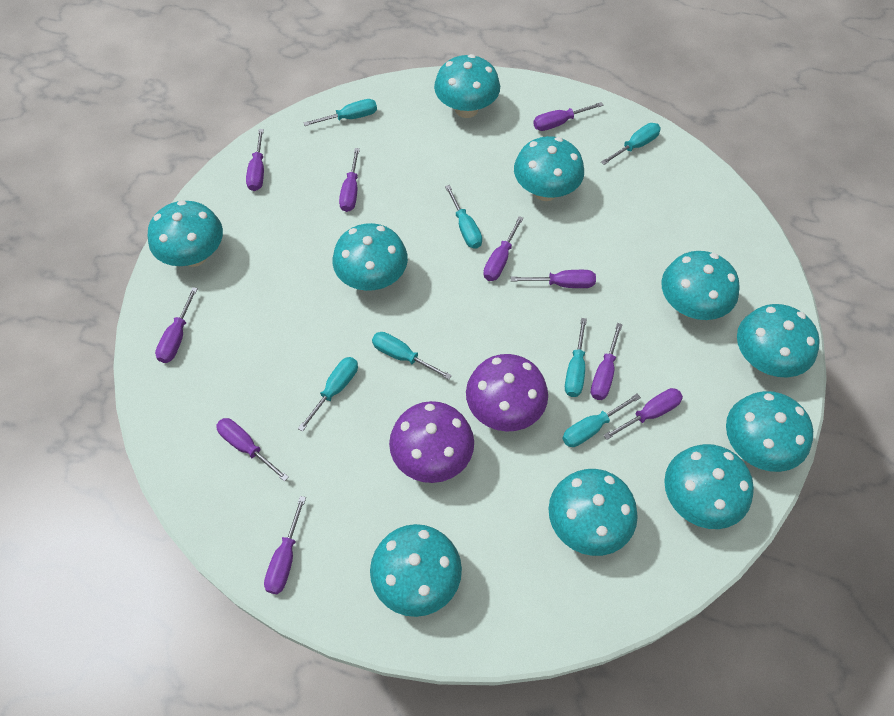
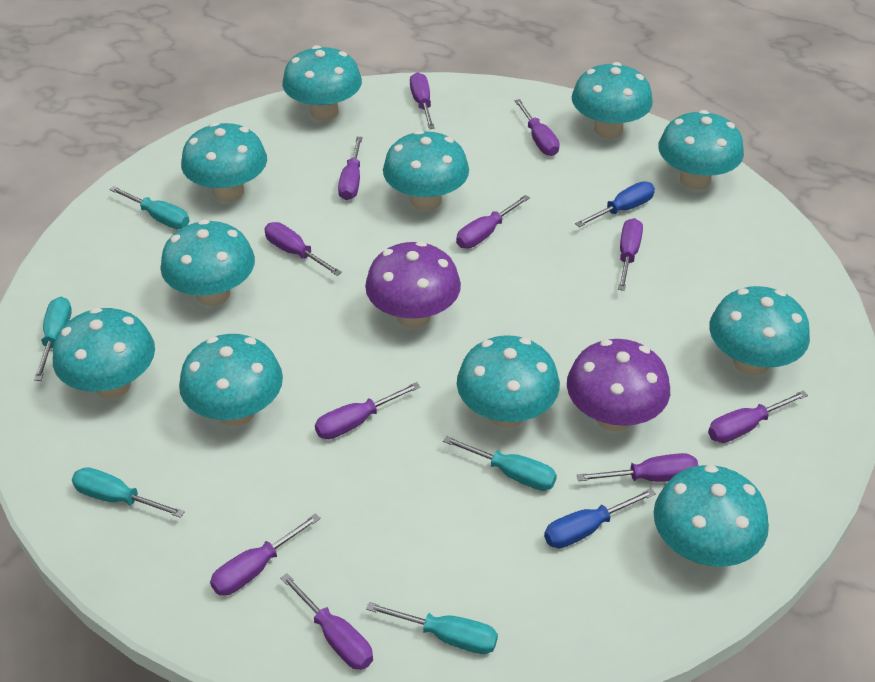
blue screwdriver: none = 0 -> [544,488,656,548] [575,182,655,227] = 2
purple screwdriver: [155,287,198,363] [216,418,289,482] [246,129,264,191] [264,496,306,594] [339,148,360,212] [483,216,524,281] [511,270,596,288] [533,102,604,131] [591,323,623,400] [603,388,683,440] = 10 -> [210,513,321,596] [264,222,342,276] [280,573,373,670] [315,382,420,439] [338,137,362,200] [410,72,435,129] [456,195,530,248] [514,99,560,156] [577,453,698,482] [618,218,643,291] [708,390,808,443] = 11
turquoise mushroom: [148,200,223,267] [333,223,408,291] [370,524,462,617] [434,54,500,118] [514,136,584,201] [549,469,638,556] [661,251,740,320] [664,444,754,529] [726,391,813,472] [737,304,820,377] = 10 -> [53,308,155,399] [160,220,255,306] [179,334,283,426] [181,122,267,202] [282,45,362,121] [383,130,469,211] [457,335,560,428] [572,62,653,139] [654,465,769,567] [658,110,744,190] [709,286,810,376] = 11
turquoise screwdriver: [298,357,358,432] [303,99,377,126] [372,332,452,380] [445,185,482,249] [562,394,641,447] [565,318,587,397] [601,123,661,165] = 7 -> [34,297,72,381] [72,467,185,518] [109,186,190,229] [366,602,498,654] [443,436,557,491] = 5

